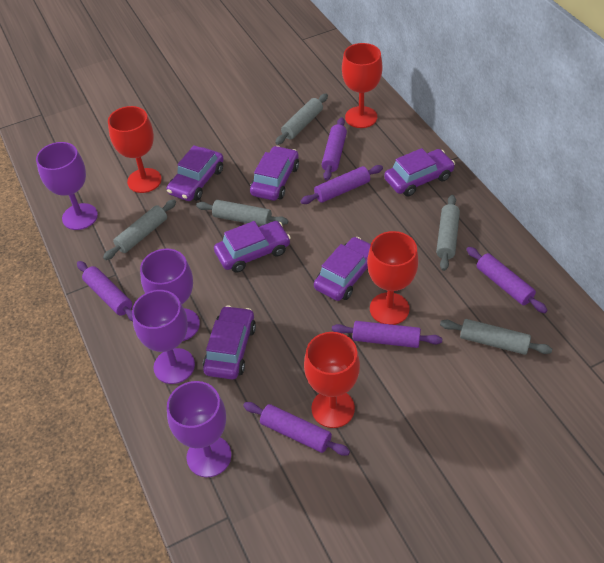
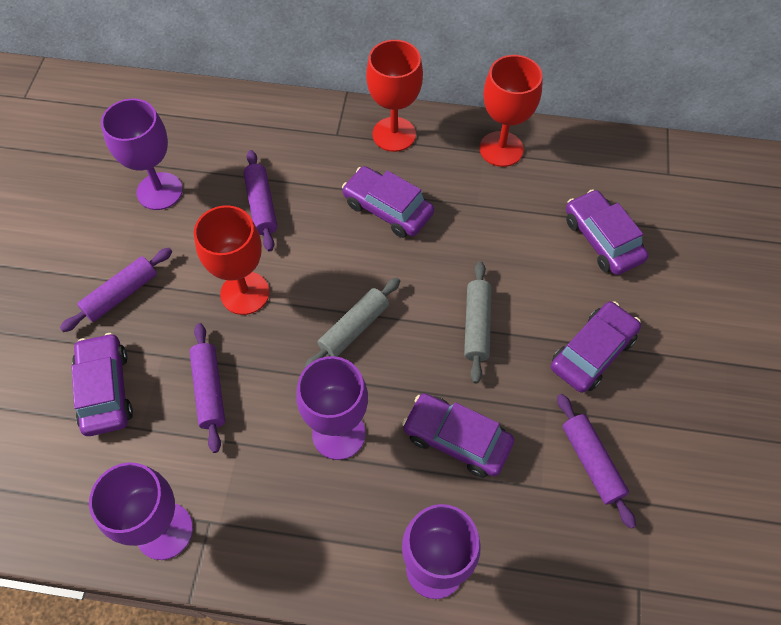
grey rolling pin: [103,199,176,260] [196,200,288,226] [275,93,328,145] [436,195,460,271] [440,319,552,355] = 5 -> [304,278,400,368] [464,261,492,383] = 2
purple car: [167,145,224,201] [203,305,256,379] [214,221,291,273] [250,146,299,201] [314,237,371,301] [384,148,455,196] = 6 -> [72,333,133,436] [342,166,434,238] [402,393,514,477] [551,301,641,393] [566,189,648,275] = 5
purple rolling pin: [77,261,133,321] [243,402,350,456] [300,165,383,204] [322,117,347,181] [332,321,442,348] [466,247,548,313] = 6 -> [60,248,172,332] [189,323,225,453] [243,150,277,251] [557,394,636,529] = 4
red goblet: [108,106,162,193] [304,332,360,428] [342,43,383,128] [367,231,419,325] = 4 -> [194,205,269,315] [366,40,423,152] [480,55,543,167] = 3

